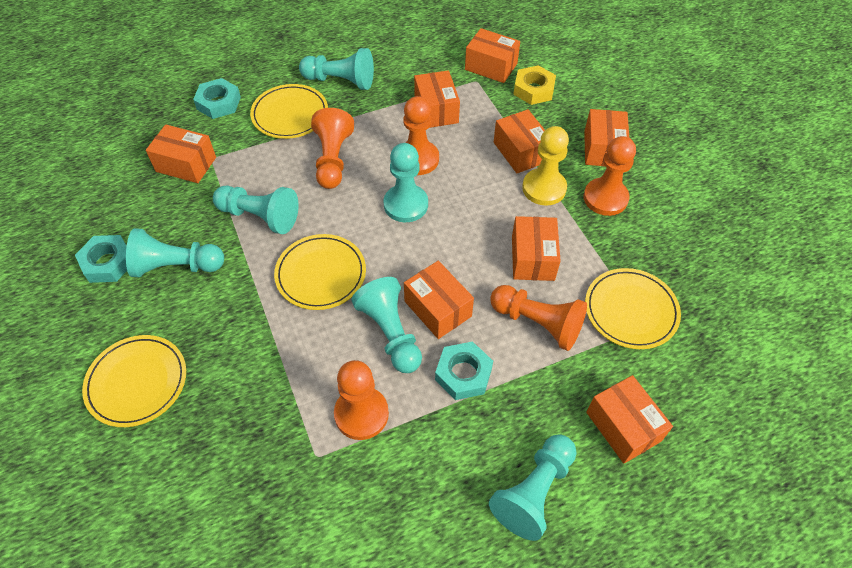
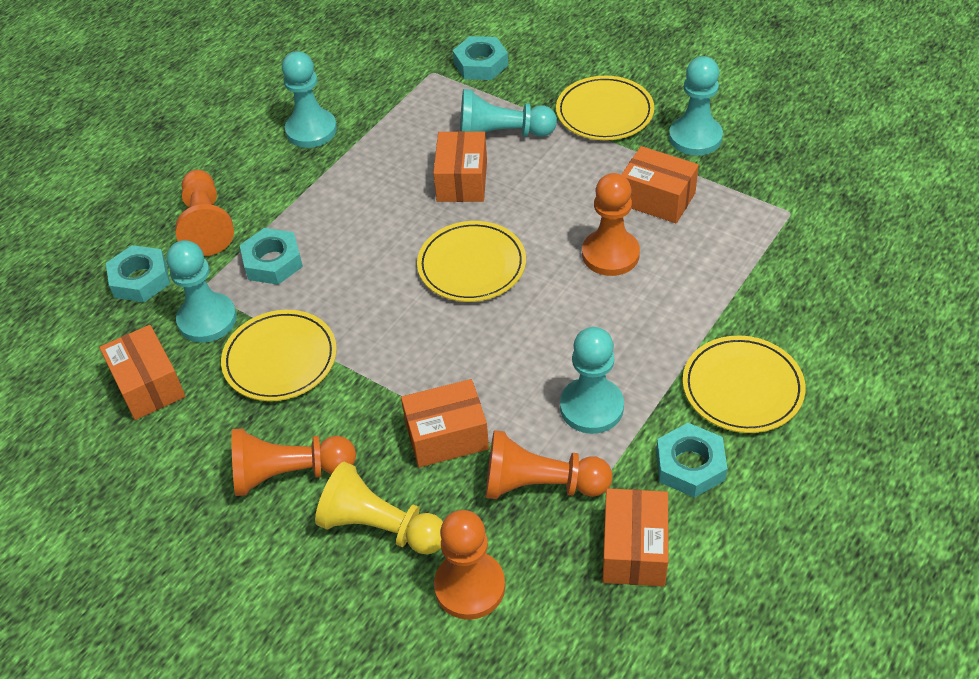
orange box: [146,124,216,183] [404,261,474,339] [414,70,460,128] [465,28,520,83] [494,109,545,174] [512,216,561,281] [584,109,629,167] [586,375,673,464] = 8 -> [99,325,185,420] [401,379,489,467] [433,131,487,202] [602,488,668,587] [621,146,699,223] = 5
turquoise nut: [75,235,127,283] [193,78,241,119] [435,341,493,400] = 3 -> [106,245,170,302] [240,228,303,285] [453,36,508,80] [656,423,727,498] = 4
turquoise pawn: [126,228,224,277] [213,185,299,234] [299,48,374,90] [351,277,422,373] [384,143,428,222] [489,434,577,541] = 6 -> [167,240,237,343] [282,51,337,148] [460,89,557,137] [560,327,624,434] [669,56,723,156] = 5
yellow nut: [513,65,556,105] = 1 -> none = 0

